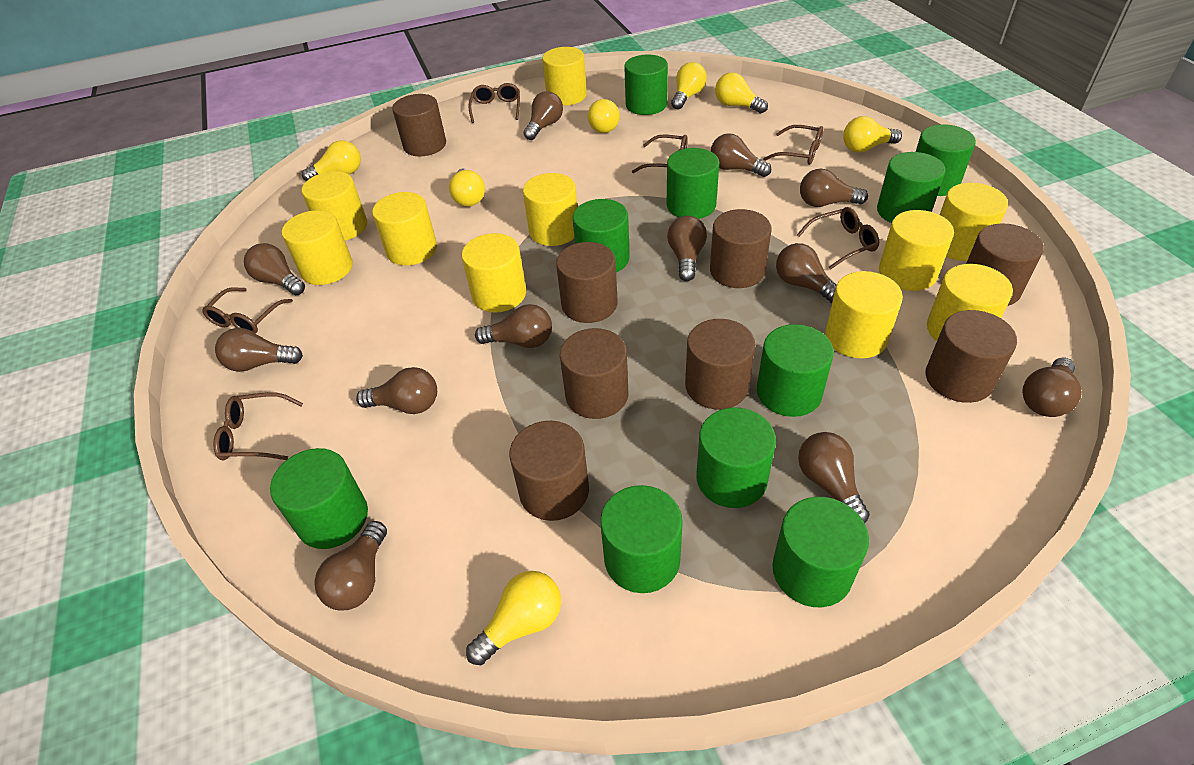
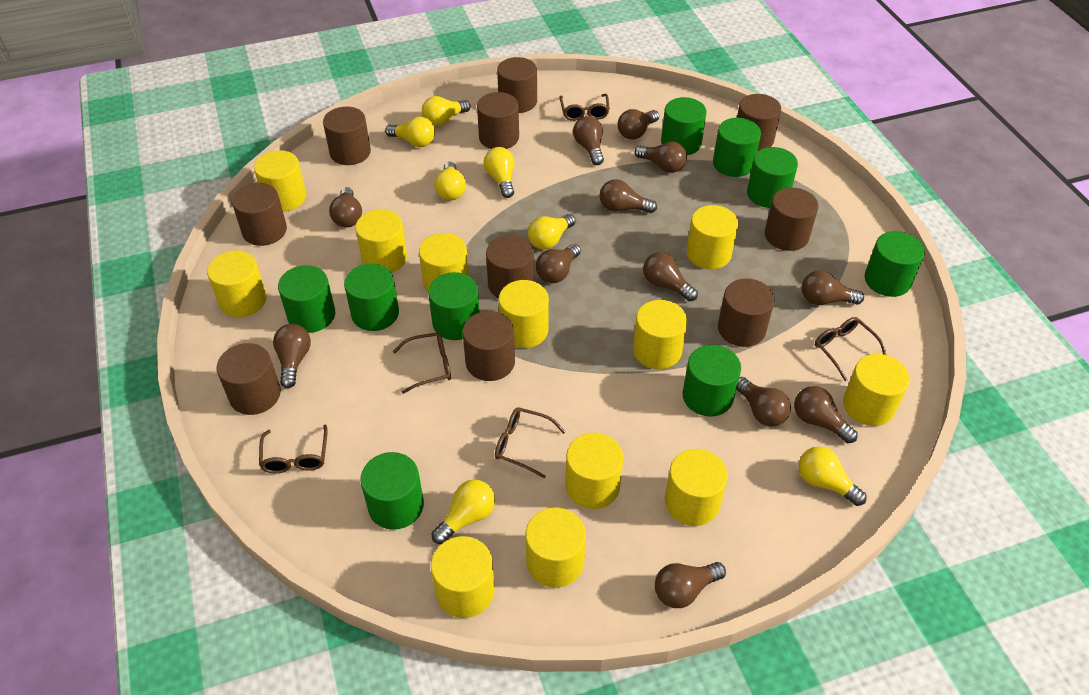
brown cylinder: [392,94,446,157] [509,421,589,521] [556,242,618,323] [560,328,628,419] [685,319,756,410] [710,209,772,288] [925,310,1017,403] [966,223,1044,306] = 8 -> [217,343,281,415] [232,183,287,246] [323,107,371,165] [462,311,515,381] [477,92,519,149] [486,235,534,298] [497,57,537,113] [718,279,775,347] [737,94,781,152] [765,188,818,251] = 10
brown glasses: [202,287,293,334] [213,392,303,461] [468,83,520,123] [632,134,688,173] [763,125,823,165] [797,207,879,270] = 6 -> [259,425,328,474] [393,332,451,394] [495,408,566,478] [560,94,610,121] [815,317,886,381] = 5
green cylinder: [270,448,368,549] [573,199,630,272] [600,485,683,593] [624,55,668,115] [667,148,719,219] [696,407,776,508] [757,324,834,417] [772,497,869,607] [877,152,946,223] [916,124,976,196] = 10 -> [278,265,335,333] [344,264,399,331] [360,452,424,530] [428,272,480,340] [661,97,707,155] [683,345,741,417] [713,118,761,177] [747,147,798,208] [865,231,925,297] = 9
yellow cylinder: [282,210,353,285] [302,171,367,240] [372,192,437,266] [461,233,526,313] [523,173,577,246] [542,47,587,105] [825,271,903,358] [879,210,954,291] [927,264,1013,341] [940,183,1008,261] = 10 -> [207,251,267,317] [254,150,306,212] [355,209,407,272] [419,233,469,292] [431,536,495,618] [499,280,549,348] [526,508,586,588] [565,433,623,509] [633,300,687,369] [665,449,728,526] [686,205,738,269] [843,354,910,426] = 12

